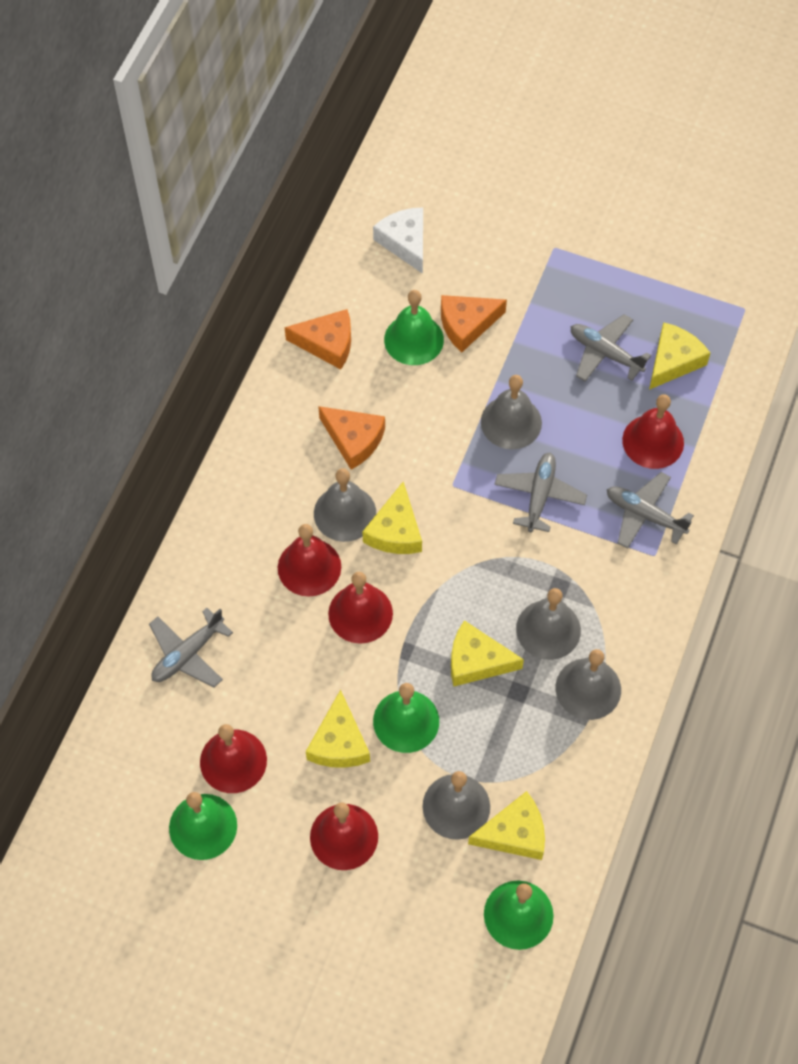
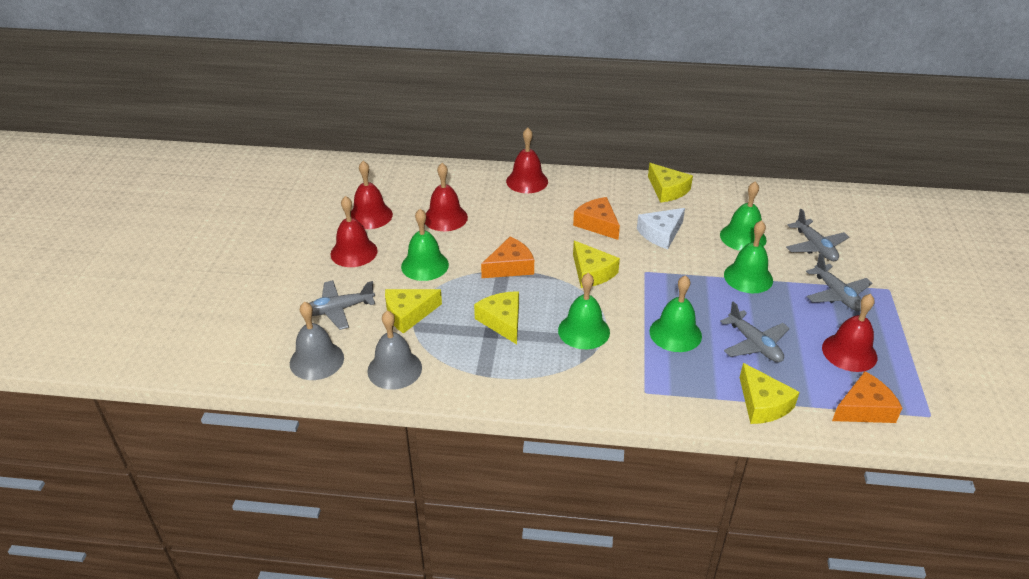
green bell: [169,792,237,860] [373,683,439,753] [384,290,444,365] [484,881,554,950] = 4 -> [401,209,449,281] [558,273,610,349] [650,275,702,352] [720,181,767,251] [724,220,773,293] = 5
grey bell: [314,468,376,542] [422,771,490,840] [481,375,542,449] [516,588,581,660] [556,649,621,720] = 5 -> [290,302,344,380] [367,310,422,390] = 2

